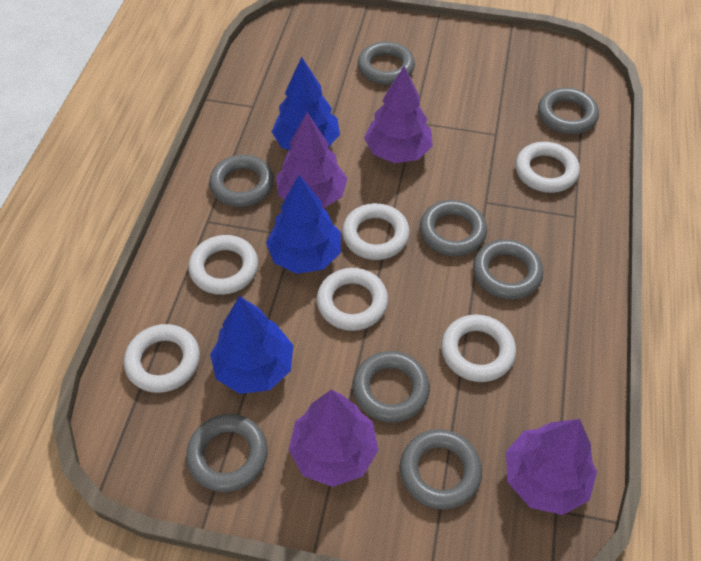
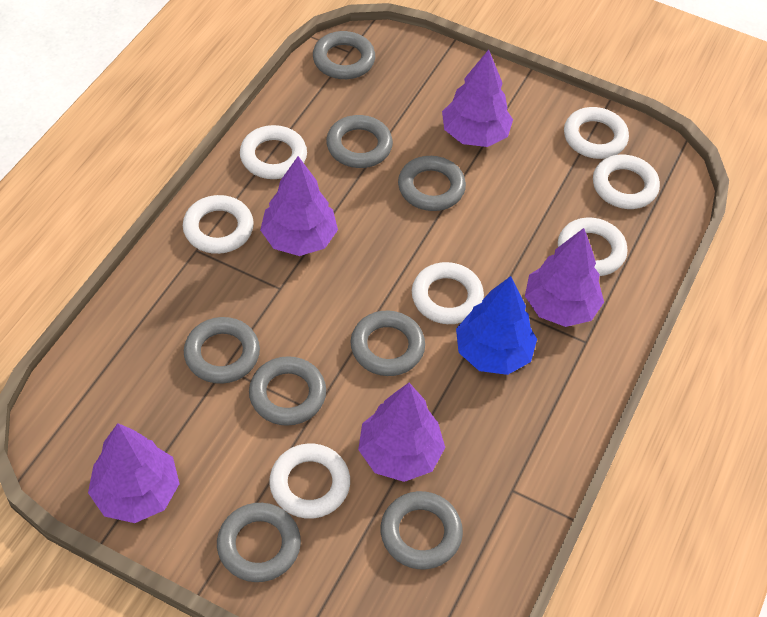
blue tree: [210,296,293,394] [266,175,341,274] [272,57,340,150] = 3 -> [456,276,537,375] = 1
purple tree: [276,112,348,208] [288,390,379,487] [364,66,433,163] [506,419,597,515] = 4 -> [88,423,180,523] [260,156,338,256] [358,383,445,482] [442,49,513,147] [525,228,604,327] = 5
white ring: [124,324,200,393] [188,235,258,295] [316,268,388,331] [342,203,410,260] [441,314,516,382] [515,142,580,193] = 6 -> [183,195,254,254] [240,125,307,179] [269,444,350,519] [412,262,484,324] [558,218,627,276] [564,107,629,159] [593,154,660,209] = 7

